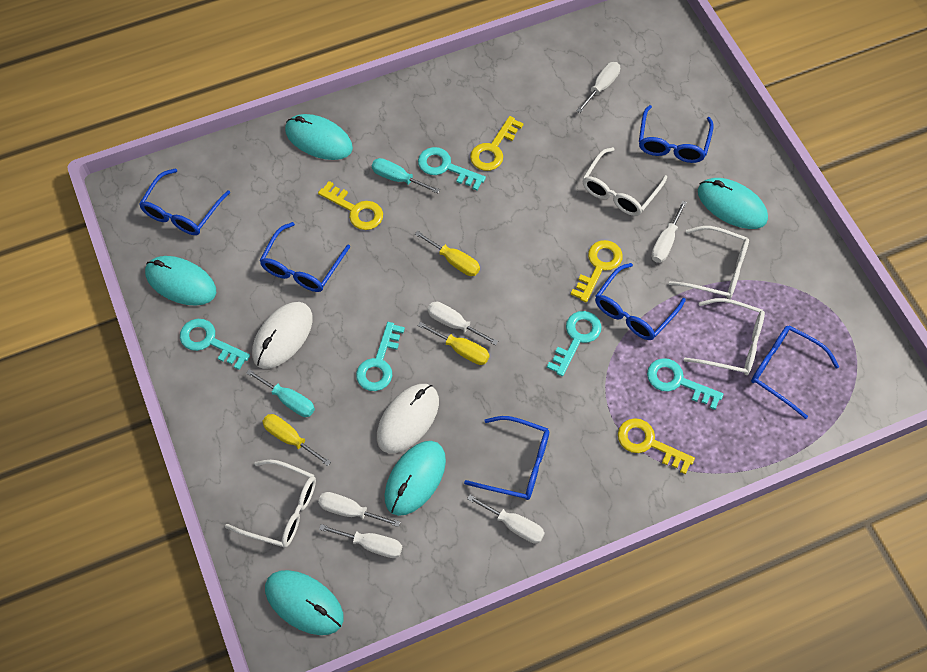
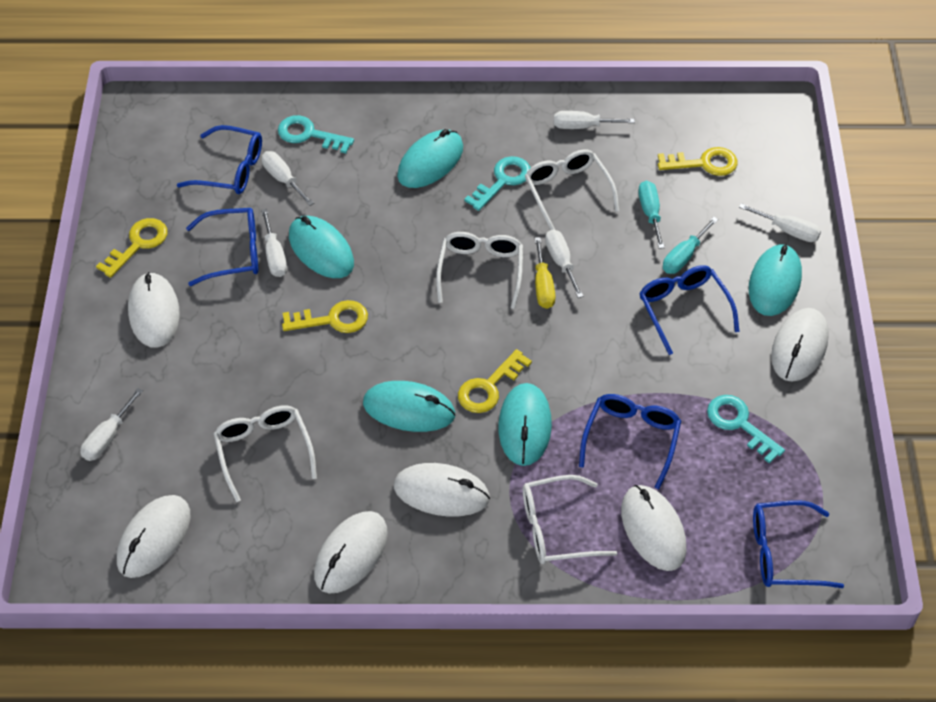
blue glasses: [139,168,230,235] [259,222,350,292] [464,416,549,500] [595,263,686,340] [639,105,714,163] [751,326,839,419] = 6 -> [177,125,262,194] [186,208,258,286] [579,394,681,489] [639,265,740,355] [753,500,844,588] = 5
turquoise key: [180,319,250,370] [356,322,405,391] [418,147,486,191] [547,311,601,376] [647,358,724,410] = 5 -> [278,115,354,153] [464,156,531,211] [707,395,785,463] = 3
white mouse: [252,302,313,369] [377,384,439,453] = 2 -> [117,495,190,578] [128,272,180,348] [314,511,388,594] [394,463,490,517] [621,485,686,571] [771,308,829,382] = 6
yellow screwdriver: [262,414,331,466] [415,231,480,276] [418,322,490,365] = 3 -> [535,237,556,309] = 1

